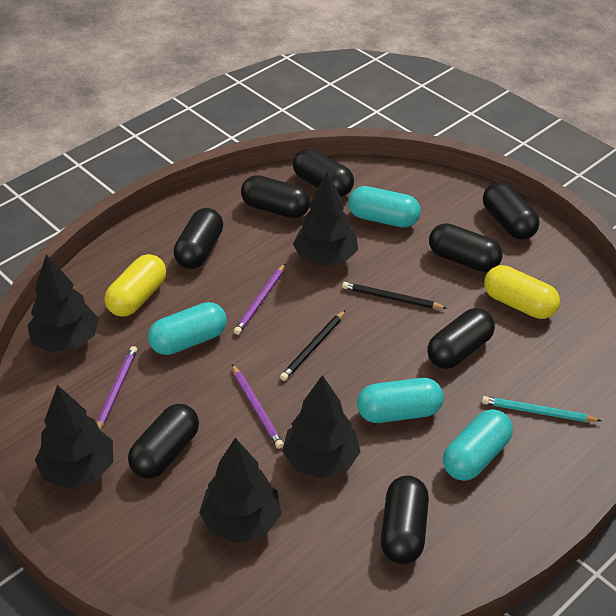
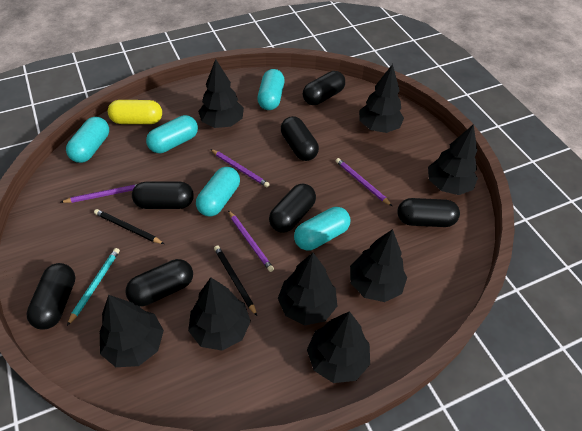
black capsule: [128,404,199,478] [174,208,223,269] [241,175,310,218] [293,148,354,197] [381,476,429,564] [427,308,495,369] [429,223,502,272] [483,182,539,240] = 8 -> [26,263,75,330] [125,259,193,306] [132,182,194,209] [269,184,316,233] [281,116,319,161] [303,71,345,105] [397,198,460,227] = 7
black tree: [27,254,98,352] [35,385,113,489] [199,438,281,543] [282,375,361,479] [293,172,358,266] = 5 -> [99,295,164,367] [188,277,251,351] [198,59,244,128] [278,252,337,326] [307,311,370,383] [350,229,407,302] [359,64,404,133] [428,124,478,195] = 8
purple pencil: [97,346,137,430] [232,364,284,449] [234,263,286,335] = 3 -> [61,184,137,203] [210,149,270,187] [228,210,274,272] [336,158,392,206] = 4
turquoise capsule: [148,302,227,355] [348,186,421,228] [357,378,444,423] [443,409,513,481] = 4 -> [66,117,109,163] [146,115,198,153] [196,167,240,216] [257,69,285,110] [294,207,351,250] = 5
yellow capsule: [105,254,166,317] [484,265,560,319] = 2 -> [108,100,162,124] = 1

